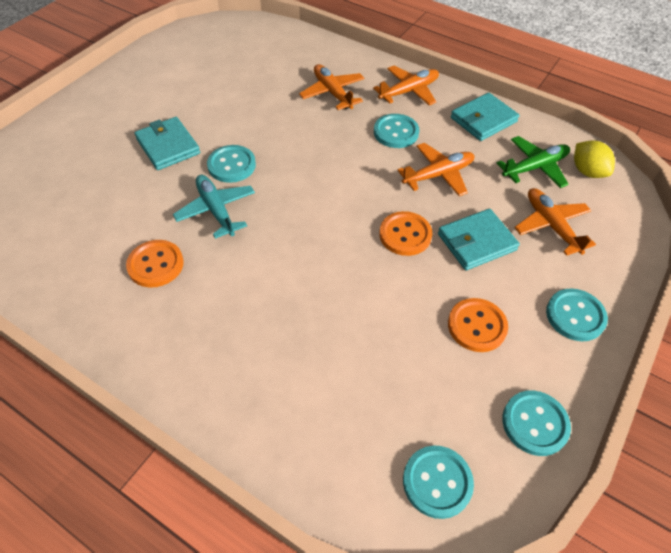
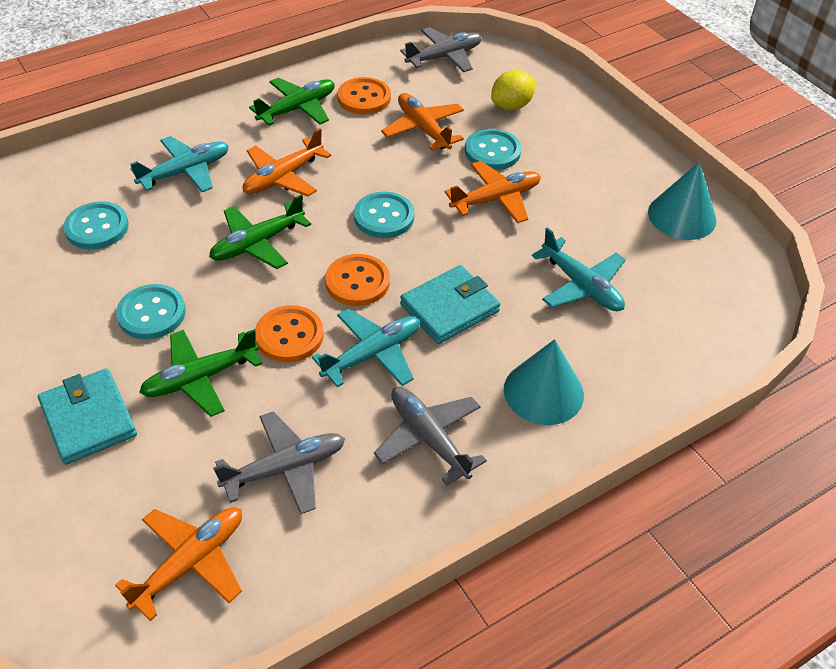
green plane: [496,136,570,188] = 1 -> [139,329,262,417] [209,194,311,269] [249,78,335,126] = 3
grey plane: none = 0 -> [213,411,345,514] [374,387,487,486] [400,27,482,72] = 3
turquoise button: [207,145,256,183] [374,114,419,148] [403,445,474,519] [502,390,571,456] [546,289,608,341] = 5 -> [63,201,129,249] [116,284,186,339] [354,192,414,238] [465,129,521,170] = 4
turquoise cone: none = 0 -> [504,339,584,425] [648,162,716,240] = 2
turquoise plane: [173,175,255,239] = 1 -> [130,136,229,192] [312,309,420,387] [532,227,626,311] = 3
turquoise wallet: [135,117,200,170] [438,209,520,270] [451,93,520,141] = 3 -> [38,368,137,465] [400,265,500,344] = 2

